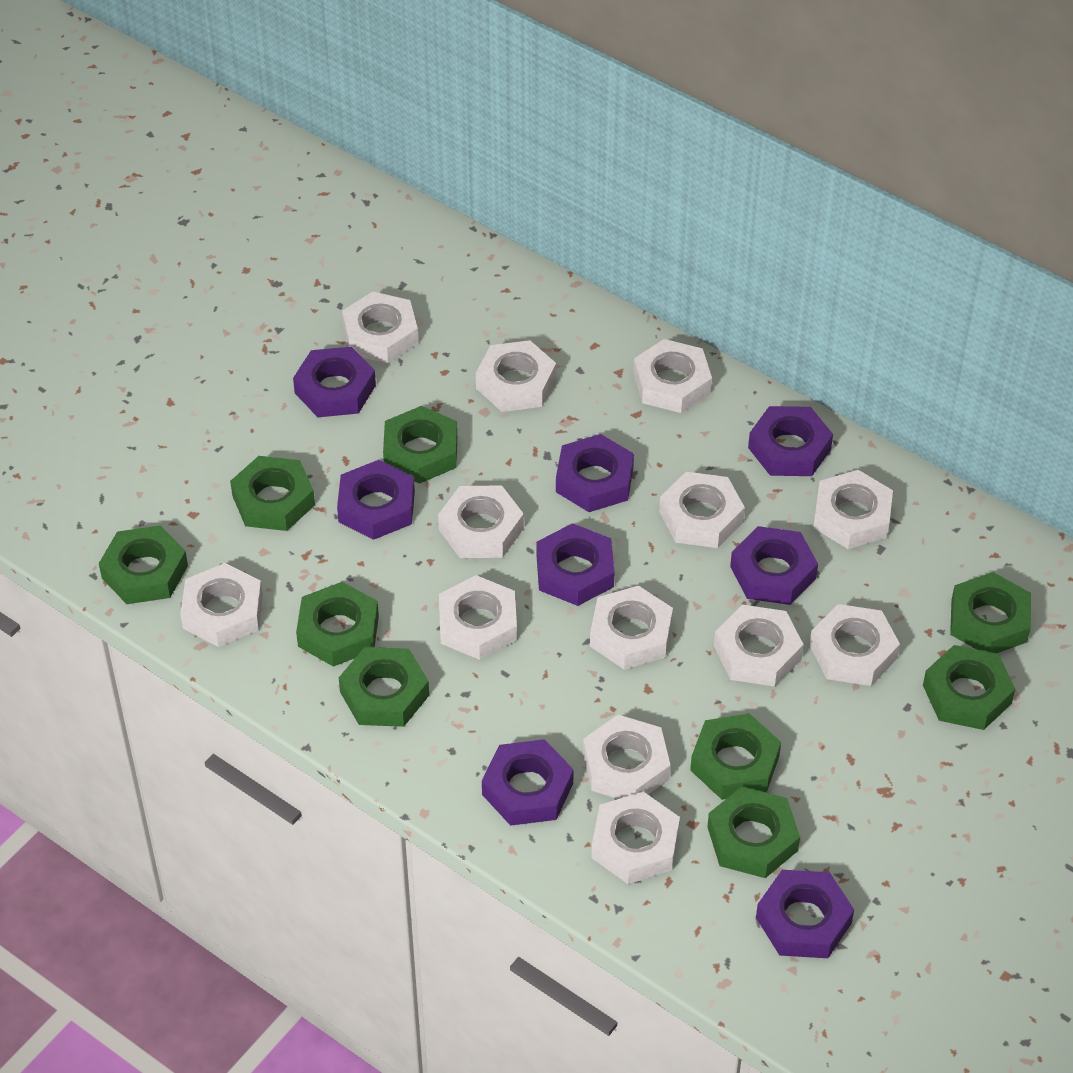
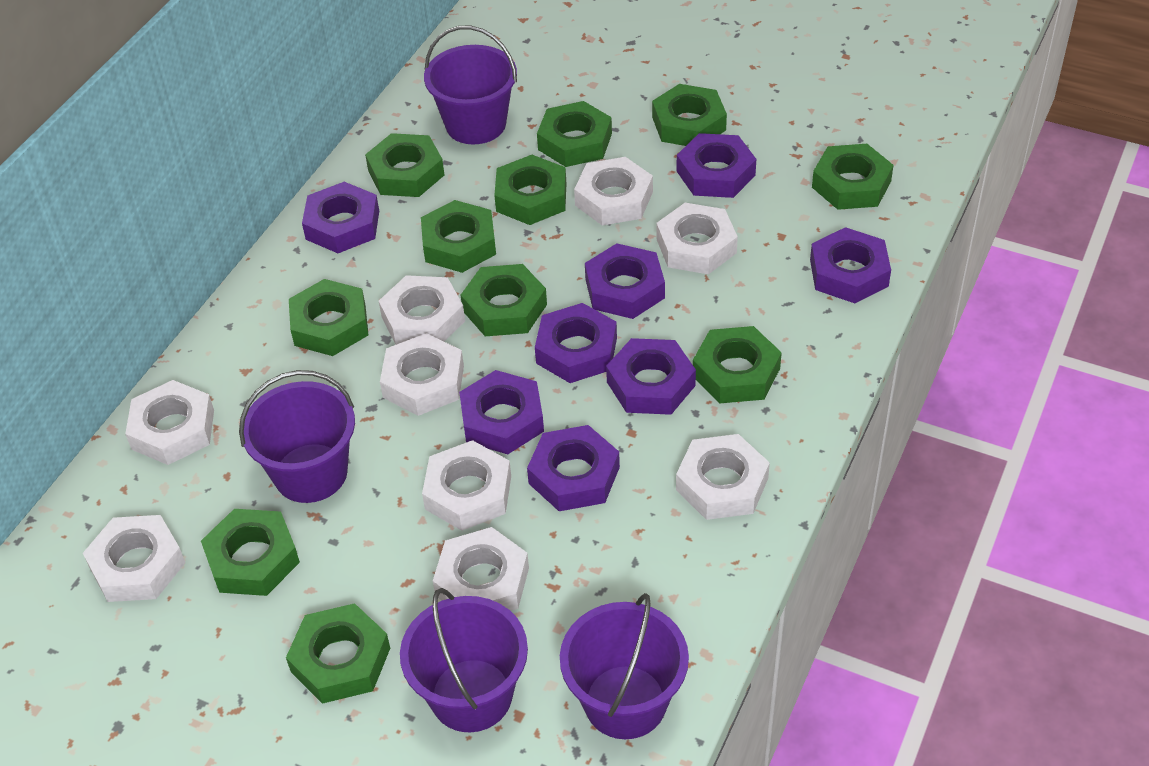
green nut: [99,525,188,604] [230,456,315,531] [296,582,379,667] [339,647,429,727] [383,406,457,484] [690,713,781,800] [707,787,800,878] [923,645,1015,730] [950,572,1031,653] = 9 -> [201,509,300,596] [286,603,390,704] [289,279,369,356] [365,133,444,197] [421,200,496,273] [461,264,547,336] [494,155,566,225] [537,101,612,167] [652,84,727,146] [693,326,782,403] [812,144,894,210] = 11
purple bucket: none = 0 -> [239,370,355,503] [400,588,528,732] [424,26,517,144] [560,593,689,739] = 4
white nut: [180,563,263,647] [342,292,419,363] [438,485,524,558] [439,575,517,660] [476,340,556,412] [583,715,671,799] [590,585,673,670] [591,792,680,884] [633,339,712,413] [659,472,745,548] [714,605,804,687] [809,604,900,686] [813,470,893,549] = 13 -> [83,515,185,602] [125,380,214,465] [379,275,465,345] [380,333,464,416] [422,440,511,531] [433,527,529,611] [574,157,653,226] [656,203,738,274] [676,434,770,520] = 9

